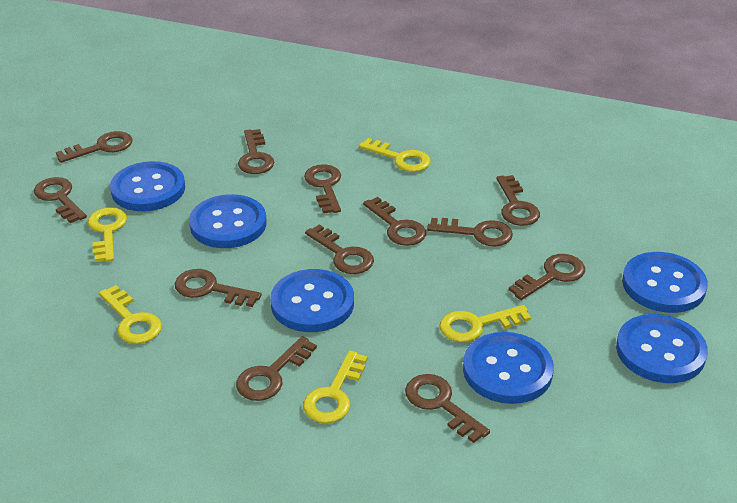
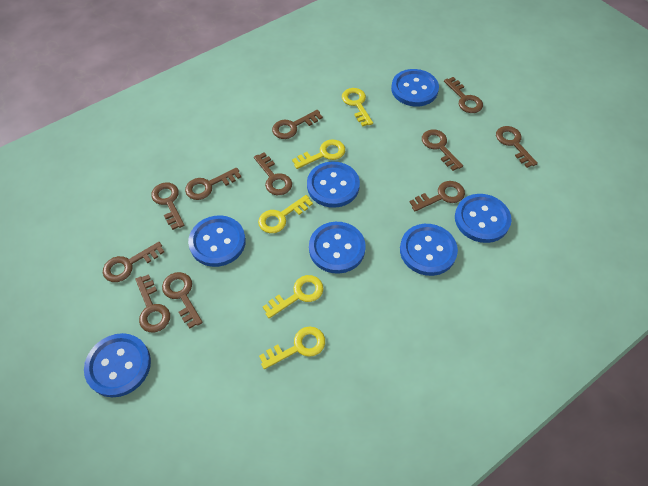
blue button: [110,161,185,211] [189,194,267,248] [270,269,354,332] [463,332,554,404] [616,314,708,383] [622,252,708,313] = 6 -> [84,333,151,397] [188,215,246,267] [307,162,360,208] [309,222,365,274] [391,69,439,107] [400,224,458,276] [455,194,512,243] = 7
brown key: [34,177,87,223] [56,131,133,163] [175,269,262,307] [236,336,317,401] [238,129,274,174] [304,164,341,213] [305,224,374,274] [363,197,426,246] [405,374,490,443] [427,218,513,246] [496,175,540,226] [509,254,585,300] = 12 -> [103,242,164,282] [135,274,170,332] [151,183,185,230] [162,272,203,329] [185,168,241,200] [254,153,292,195] [272,110,323,139] [409,181,465,211] [422,130,463,171] [444,77,483,113] [496,126,538,168] = 11

